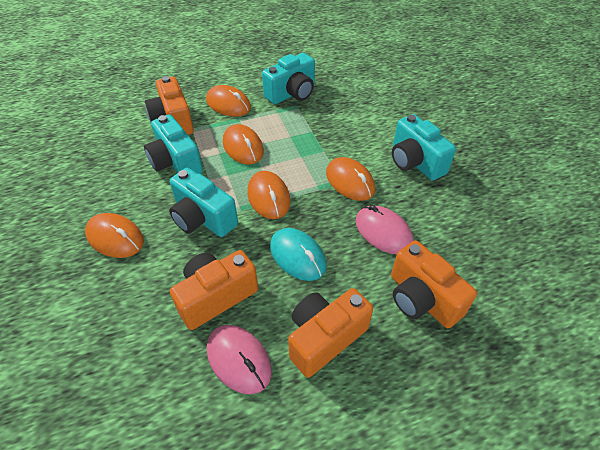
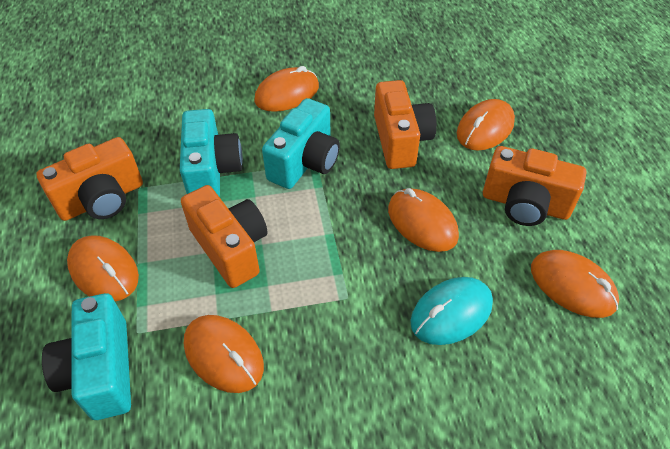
orange mouse: [85,213,144,258] [206,85,251,117] [223,124,264,164] [247,171,291,219] [326,157,375,201] = 5 -> [67,235,139,301] [184,315,264,393] [254,66,319,112] [388,188,459,252] [457,99,515,150] [531,250,619,318] = 6
pink mouse: [207,325,272,394] [356,205,413,254] = 2 -> none = 0
turquoise camera: [144,114,203,174] [169,168,238,237] [262,53,315,104] [392,114,456,181] = 4 -> [42,293,131,420] [180,109,243,197] [262,98,340,189] = 3

